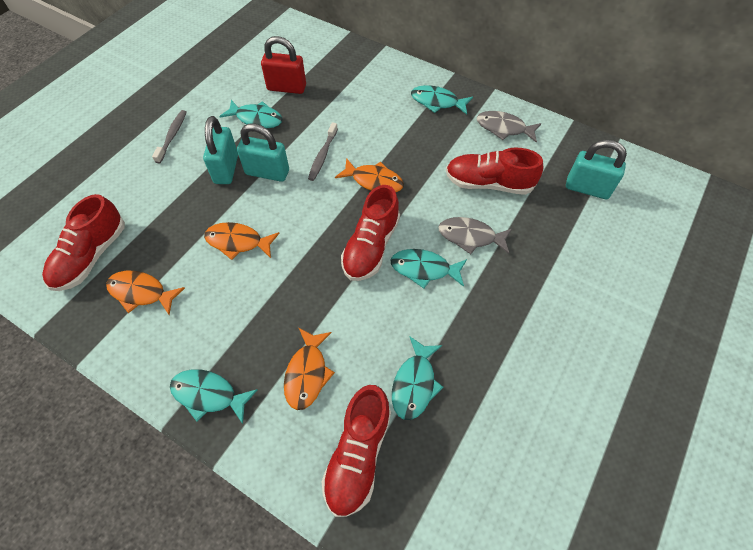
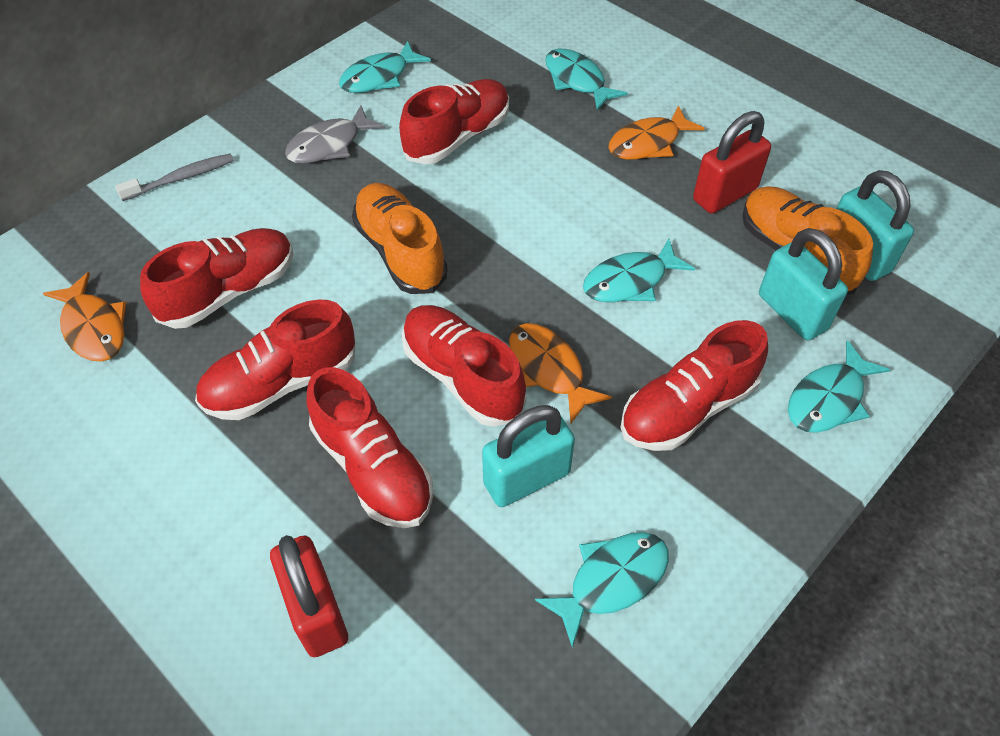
grey fish: [438,217,512,254] [477,111,542,142] = 2 -> [285,105,385,164] = 1
grey toothbrush: [152,110,187,163] [308,122,338,181] = 2 -> [115,153,234,201] = 1
orange fish: [106,271,185,315] [204,222,280,260] [284,328,335,410] [335,158,404,192] = 4 -> [43,272,126,362] [509,323,612,423] [608,105,705,160] = 3
orange shoe: none = 0 -> [352,183,448,294] [742,186,873,295] = 2
red padlock: [261,36,306,94] = 1 -> [270,535,348,657] [693,111,771,214] = 2
red shoe: [42,194,125,291] [321,385,391,517] [341,185,400,281] [446,148,543,195] = 4 -> [140,228,293,329] [195,299,355,420] [307,367,433,528] [399,79,509,164] [402,305,526,427] [620,320,768,451] = 6

